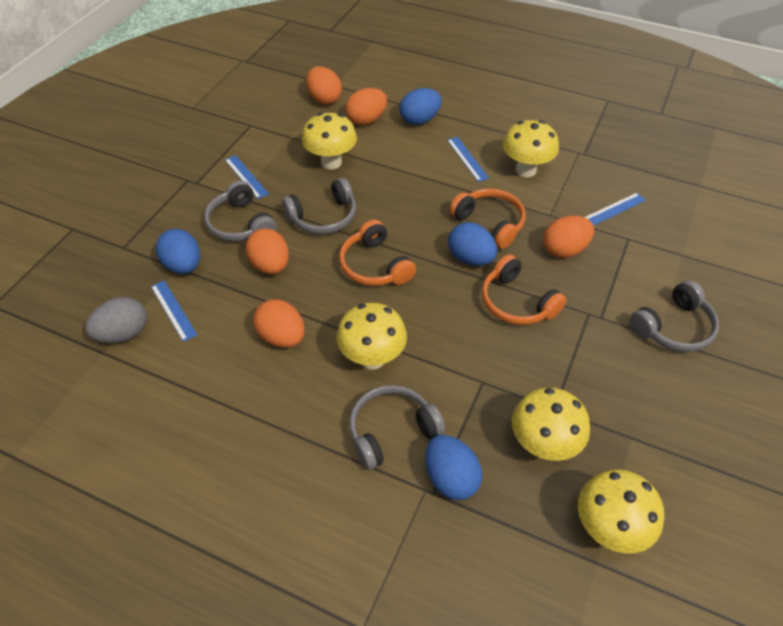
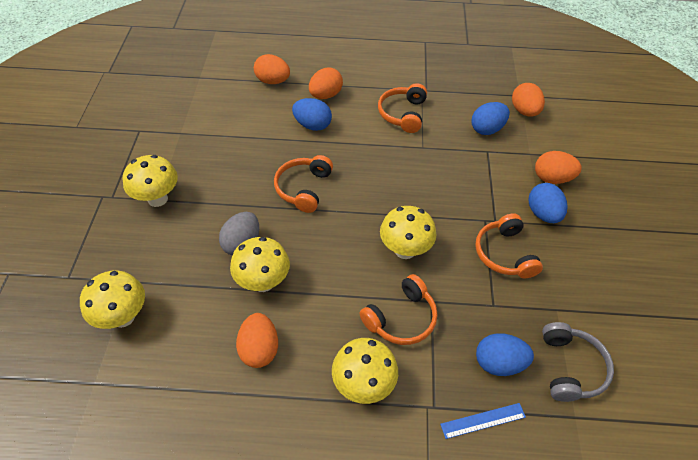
blue ruler: [151,280,197,342] [225,155,269,199] [447,137,489,182] [585,193,646,225] = 4 -> [440,403,526,439] = 1
grey headphones: [204,180,277,242] [282,178,356,234] [349,385,445,470] [629,280,719,352] = 4 -> [542,322,614,402] = 1
orange headphones: [339,220,416,286] [449,188,526,249] [482,254,566,325] = 3 -> [274,155,333,213] [360,274,438,345] [378,83,427,133] [475,213,543,278] = 4

